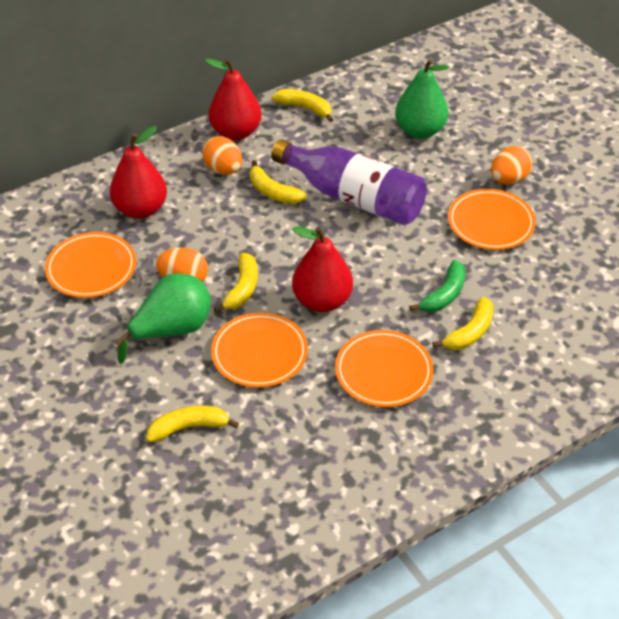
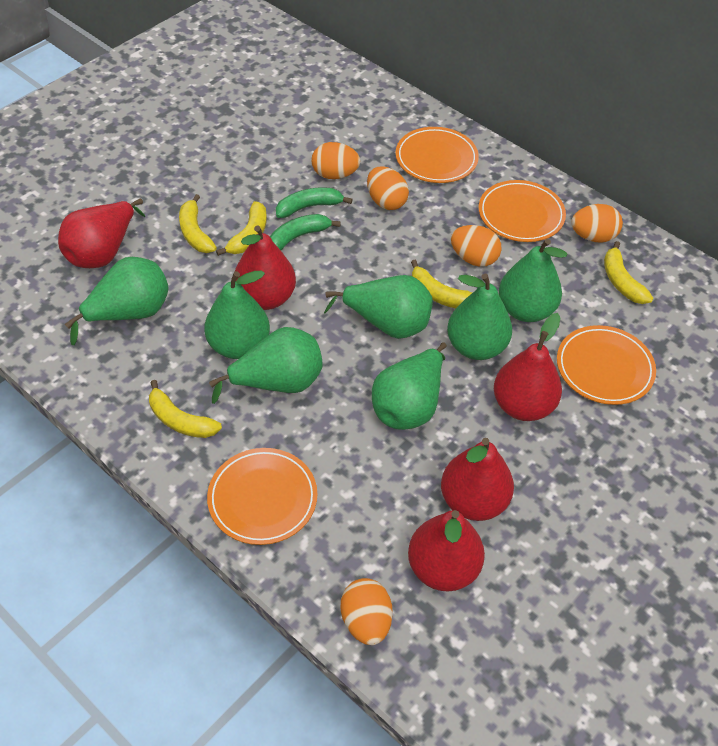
green banana: [409,260,465,312] = 1 -> [270,214,341,250] [276,188,353,218] = 2
green pear: [115,273,211,364] [395,58,449,139] = 2 -> [65,257,169,345] [204,271,270,359] [209,327,322,404] [324,275,433,339] [372,342,447,430] [447,274,512,360] [499,238,567,322] = 7
orange egg: [156,248,208,282] [202,136,242,175] [491,146,532,184] = 3 -> [312,142,360,179] [341,578,393,645] [367,166,409,210] [451,225,501,267] [571,204,623,243] = 5
purple bottle: [271,139,427,225] = 1 -> none = 0
red pear: [110,126,167,219] [205,58,262,140] [292,226,353,312] = 3 -> [58,199,146,268] [235,225,296,310] [408,510,485,591] [441,438,514,521] [494,313,562,421] = 5

